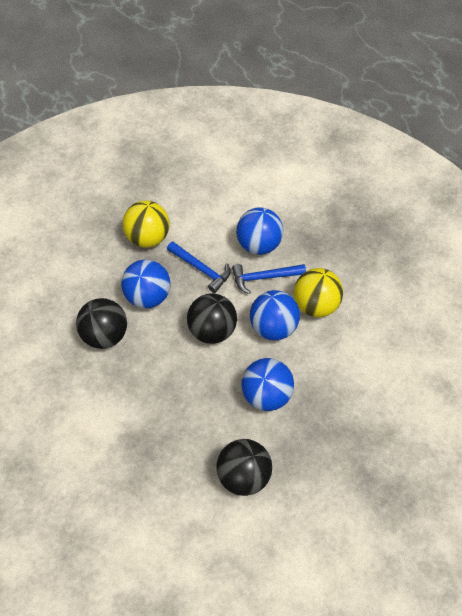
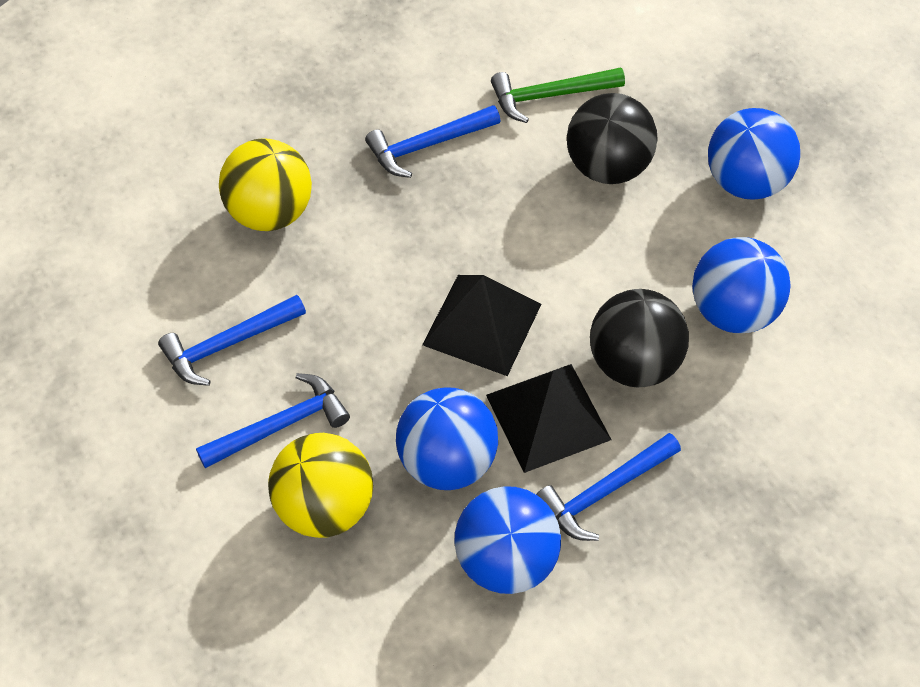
black ball: [76,298,127,349] [187,293,237,344] [216,439,272,496] = 3 -> [567,93,658,184] [590,289,689,387] = 2
black pyramid: none = 0 -> [422,275,541,376] [486,364,611,473] = 2
blue hammer: [167,242,230,293] [232,264,306,294] = 2 -> [158,295,306,386] [196,373,350,468] [365,105,500,178] [536,433,681,541] = 4
green hammer: none = 0 -> [491,67,625,123] = 1

